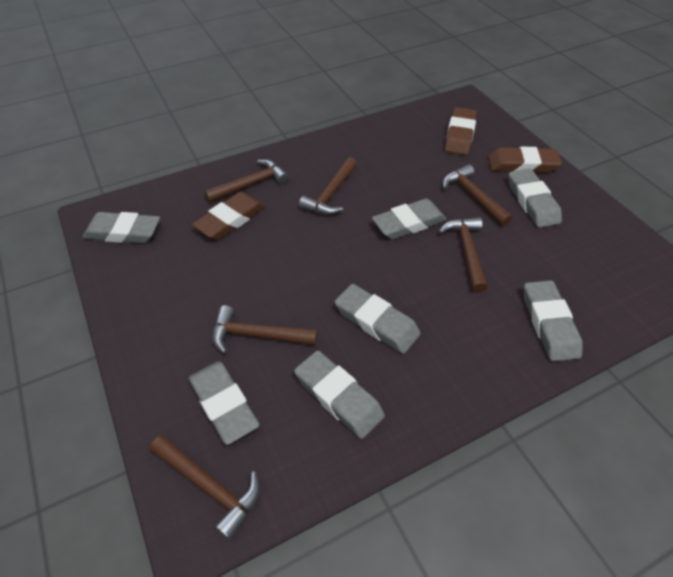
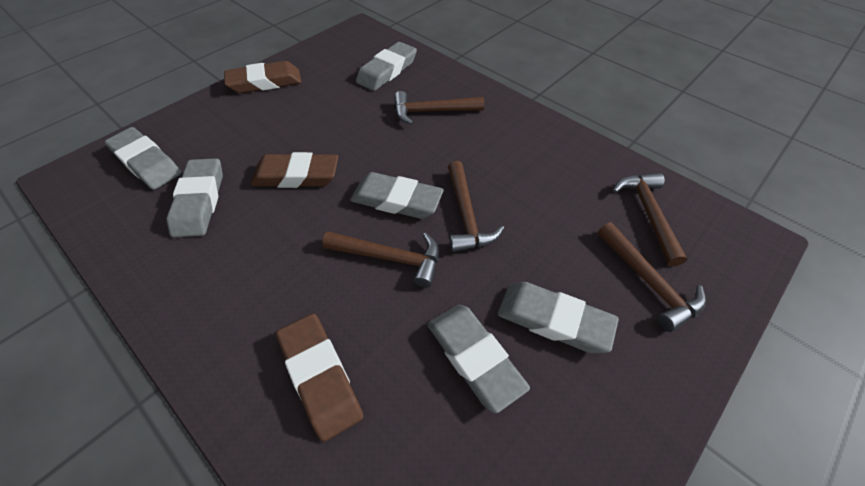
brown hammer: [150,435,260,540] [204,159,289,203] [212,305,317,354] [299,157,357,215] [439,217,487,293] [443,164,513,226] = 6 -> [322,231,439,288] [394,91,484,125] [448,161,504,252] [598,222,706,332] [613,173,687,266] = 5
grey eraser: [83,212,160,243] [188,361,259,445] [294,351,385,439] [335,284,421,354] [372,198,447,240] [509,169,562,228] [524,280,583,362] = 7 -> [105,127,181,190] [167,158,223,238] [350,172,444,219] [356,42,417,91] [427,305,530,413] [498,282,619,353] = 6

